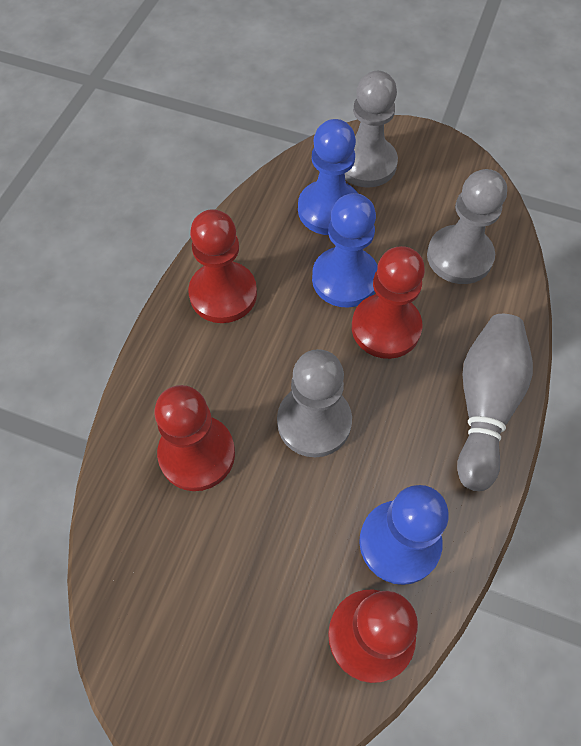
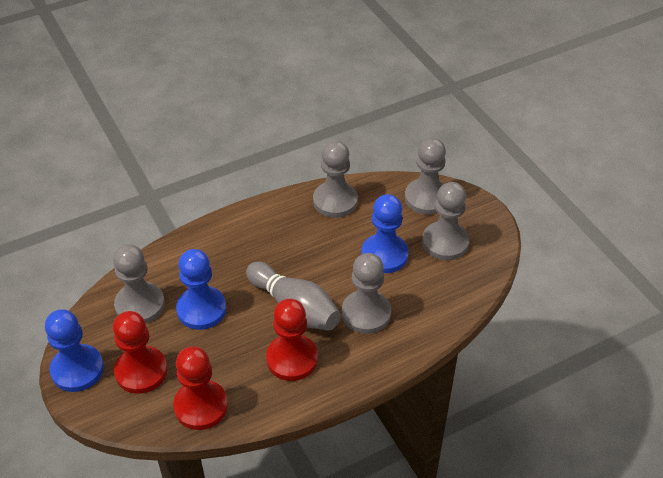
grey pawn: [277,349,352,457] [345,71,398,188] [427,169,507,284] = 3 -> [113,244,165,324] [313,141,358,218] [342,253,391,334] [405,138,446,215] [422,182,469,260] = 5
red pawn: [154,385,235,491] [188,209,257,323] [328,590,418,683] [352,246,425,359] = 4 -> [113,311,168,394] [173,346,228,430] [266,299,318,381] = 3

